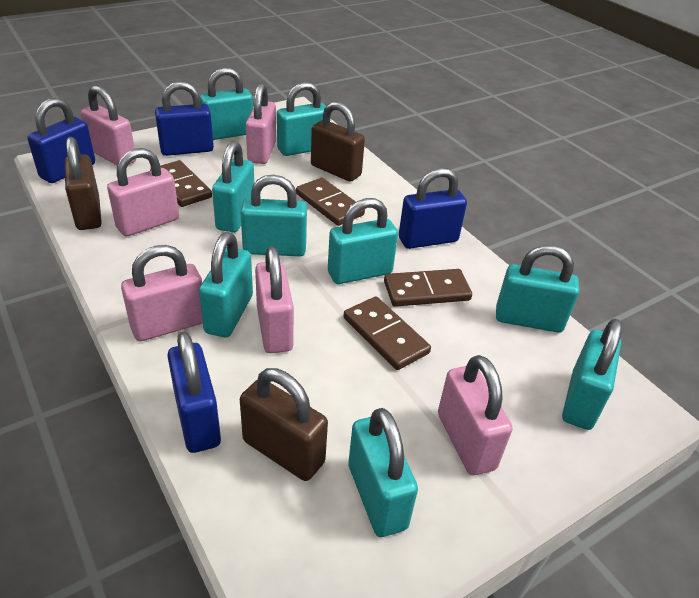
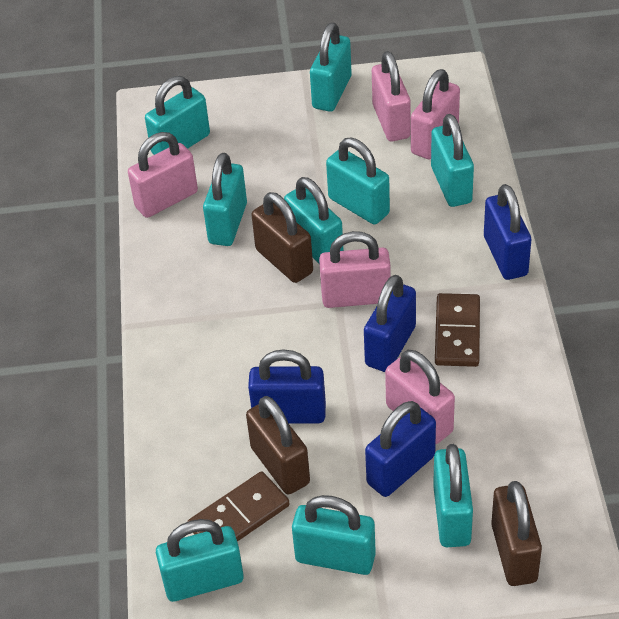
brown domino: [150,160,212,207] [296,178,365,226] [343,296,431,370] [384,269,472,307] = 4 -> [187,471,290,542] [435,293,480,367] = 2
pink padlock: [81,85,136,165] [107,148,179,236] [121,245,203,341] [246,83,276,164] [255,246,294,353] [438,355,513,475] = 6 -> [128,132,198,218] [319,231,391,308] [372,51,411,142] [385,350,455,444] [411,69,460,159] = 5

